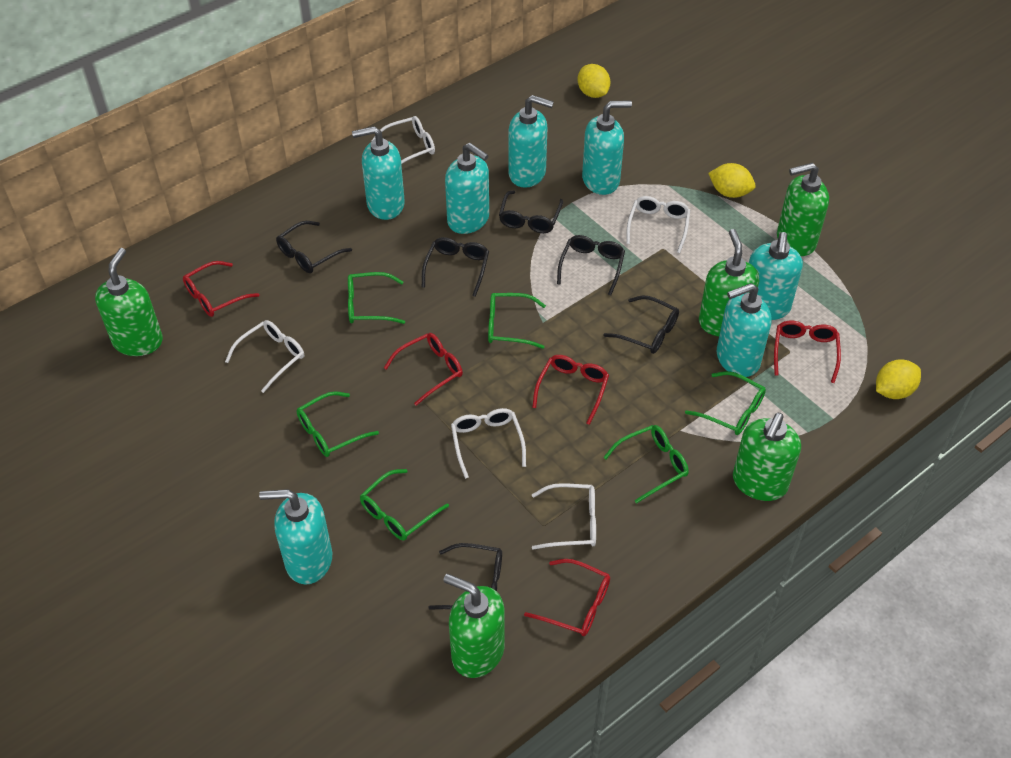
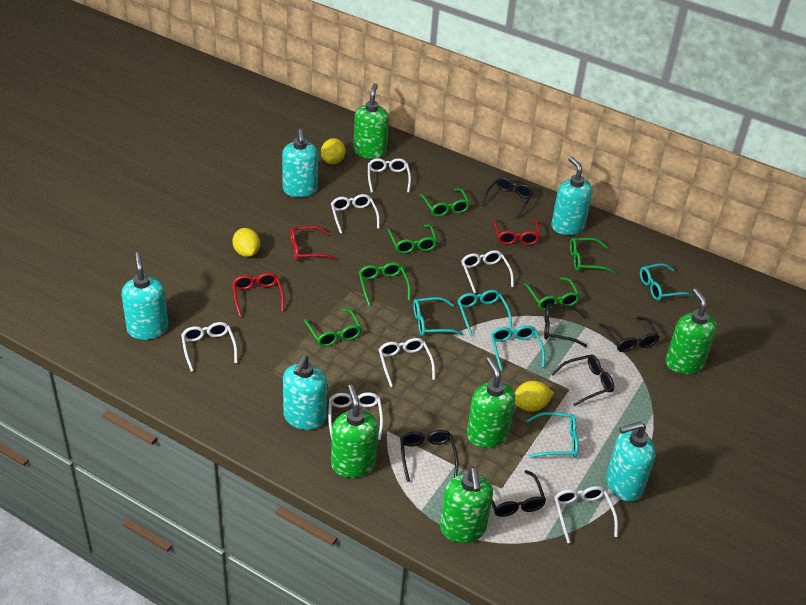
red glasses: [183,261,260,317] [384,333,463,406] [524,559,610,636] [532,355,609,425] [774,320,841,383] = 5 -> [232,273,284,317] [290,226,336,261] [493,219,540,245] = 3
turquoise glasses: none = 0 -> [413,297,464,336] [457,290,512,335] [491,325,545,371] [526,412,579,458] [640,263,694,301] = 5
turquoise soap dispenser: [259,489,332,585] [352,126,405,220] [445,143,489,234] [508,95,554,188] [582,100,632,195] [717,283,771,377] [749,232,803,320] = 7 -> [122,252,168,340] [282,129,318,197] [283,355,327,430] [551,157,593,235] [606,422,656,502] = 5
white glasses: [225,320,304,393] [371,116,435,164] [451,408,526,479] [532,483,596,550] [626,196,690,253] = 5 -> [181,322,237,372] [328,392,383,440] [331,194,380,234] [368,158,411,193] [378,338,435,387] [461,250,514,293] [554,486,618,543] = 7

